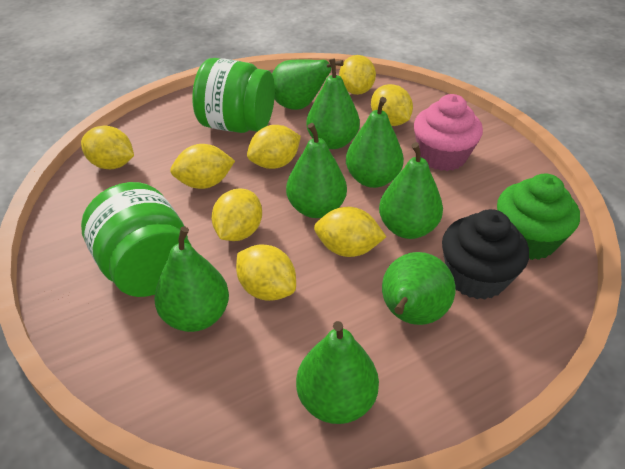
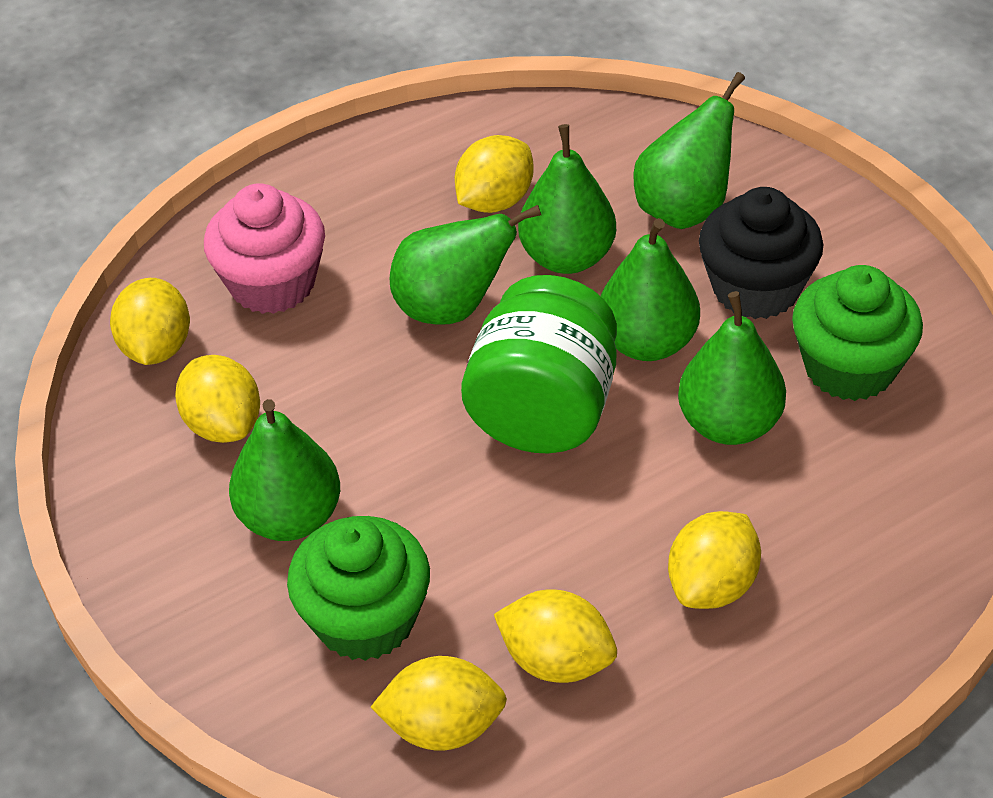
green cupcake: [497,174,580,260] = 1 -> [287,516,430,661] [792,265,923,401] = 2
green jar: [81,182,191,297] [192,58,275,133] = 2 -> [461,275,617,453] = 1
green pear: [154,226,229,332] [272,59,343,110] [286,123,347,218] [296,321,379,424] [306,58,360,149] [346,97,404,188] [379,142,443,239] [382,252,455,325] = 8 -> [229,399,340,541] [390,205,541,325] [518,124,616,274] [601,218,700,361] [633,72,745,229] [678,291,786,445] = 6
yellow lemon: [81,126,134,169] [170,144,235,189] [212,188,262,241] [236,244,296,301] [247,125,301,169] [314,207,386,257] [339,55,376,95] [371,84,413,126] = 8 -> [110,278,190,365] [175,355,260,443] [371,656,507,751] [455,135,534,213] [494,589,617,683] [668,511,761,609] = 6

